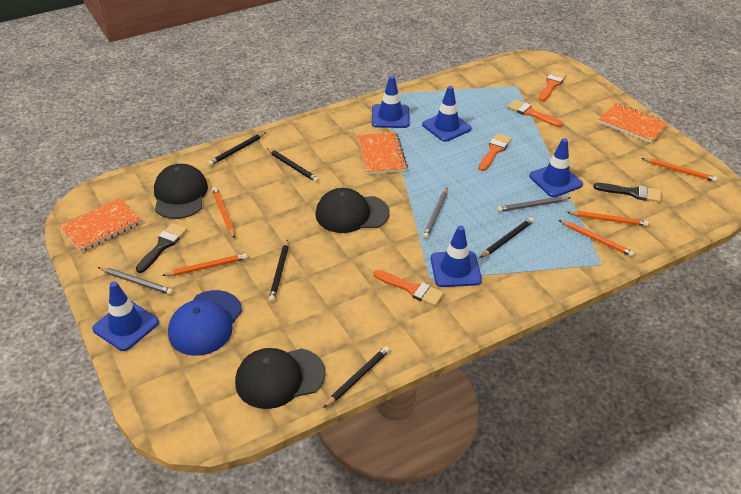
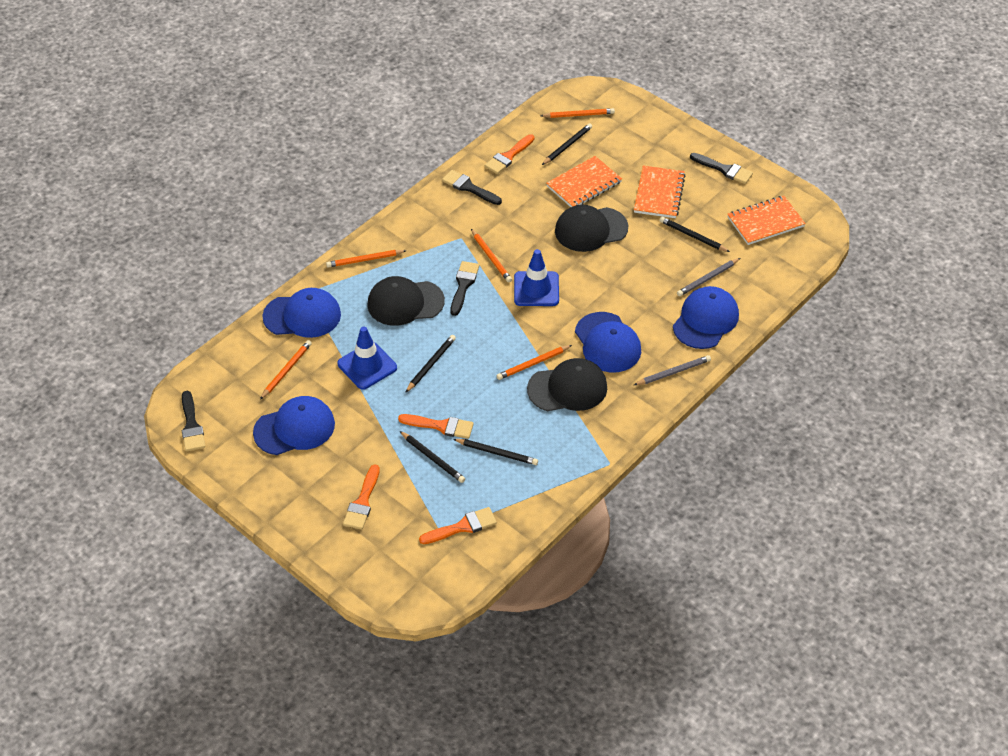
black brush: [136,223,187,273] [593,183,661,202] = 2 -> [182,391,205,451] [442,170,502,205] [450,261,479,316] [690,153,753,184] = 4
blue cap: [168,290,242,356] = 1 -> [253,396,335,455] [262,288,341,338] [575,312,641,372] [673,286,739,349] = 4
blue traffic cone: [92,281,159,351] [372,76,410,128] [422,86,472,142] [431,226,482,287] [529,138,583,197] = 5 -> [337,326,397,390] [514,249,559,306] = 2
grey pencil: [98,267,173,295] [423,188,448,239] [497,196,571,212] = 3 -> [634,355,711,385] [677,258,740,296] = 2

